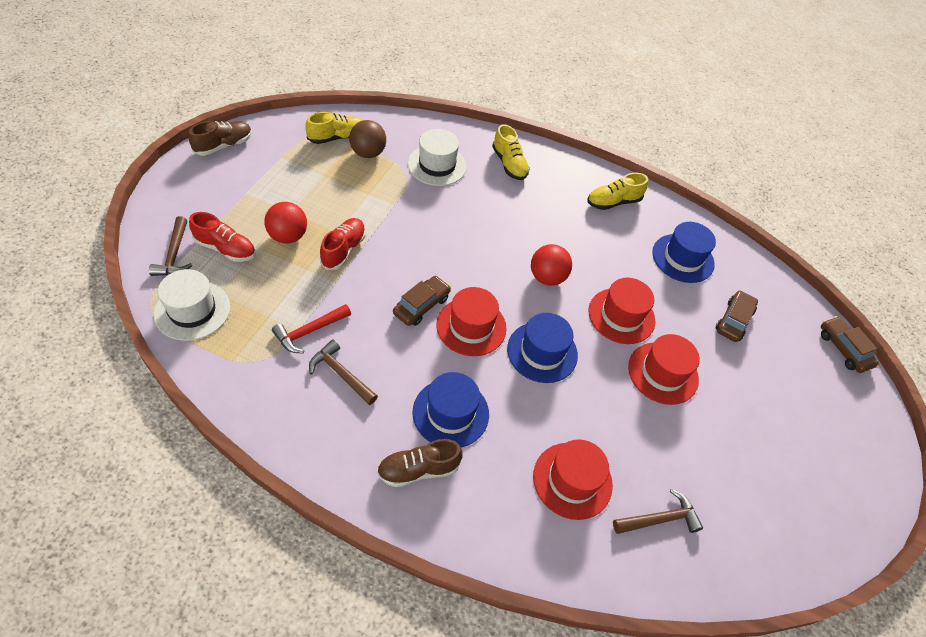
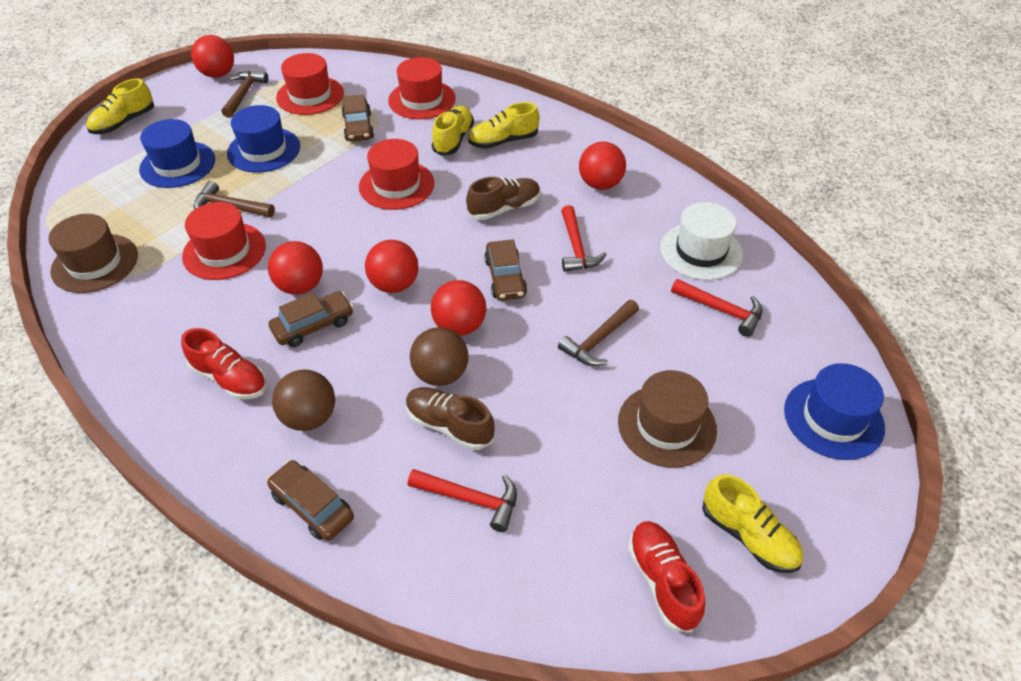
brown ball: [349,120,386,158] = 1 -> [272,369,335,431] [410,327,468,386] = 2
brown car: [393,276,451,326] [716,290,758,342] [821,316,879,373] = 3 -> [267,460,354,541] [269,291,353,347] [342,94,374,142] [484,239,527,301] = 4
brown hat: none = 0 -> [48,214,138,293] [618,370,717,468] = 2
red ball: [264,202,307,243] [531,244,572,286] = 2 -> [191,35,234,78] [268,241,323,295] [365,240,419,293] [431,280,486,336] [579,142,626,190] = 5
red hammer: [272,304,351,354] = 1 -> [408,469,517,532] [561,205,607,272] [671,279,763,337] = 3
white hat: [154,269,230,341] [408,129,467,186] = 2 -> [660,202,743,280] = 1
yellow shoe: [305,112,363,144] [492,124,530,180] [588,173,648,210] = 3 -> [87,78,154,134] [432,105,474,156] [468,102,539,149] [702,474,803,573] = 4

